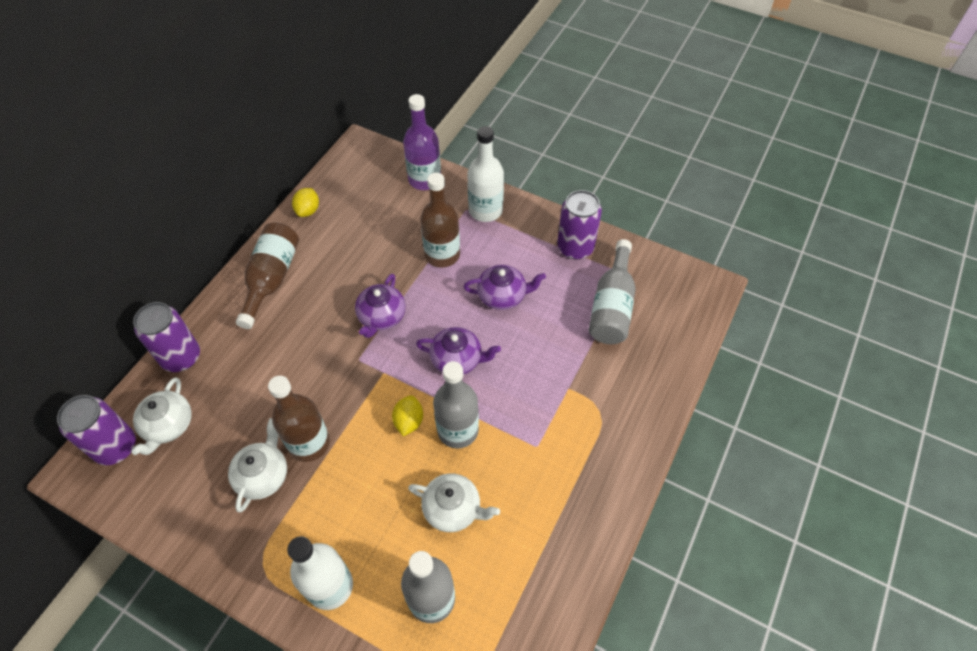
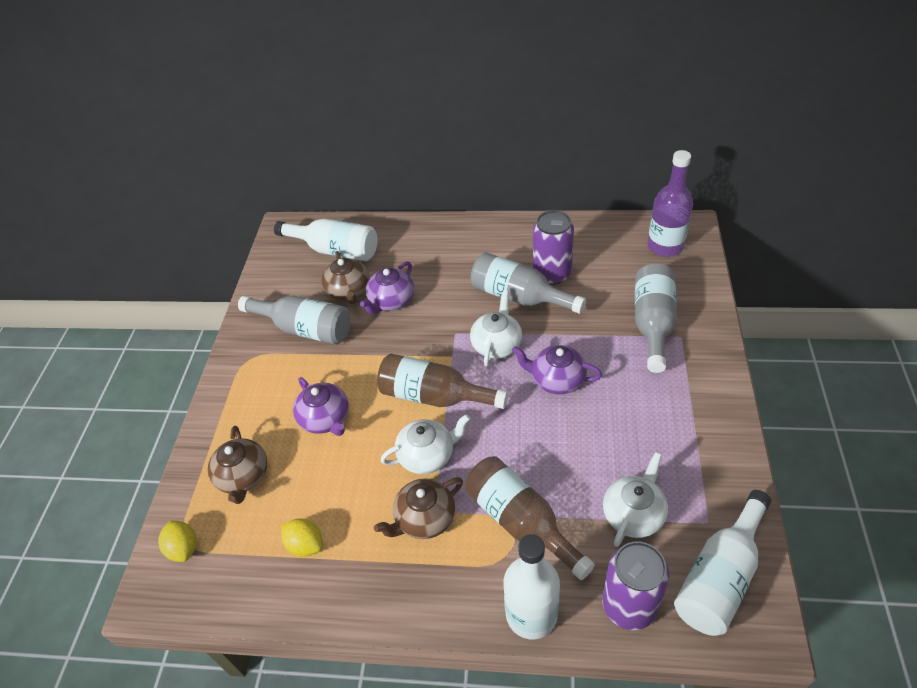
brown bottle: [236,223,299,329] [268,376,330,462] [420,173,460,268] = 3 -> [377,354,508,409] [465,456,595,580] = 2
brown teapot: none = 0 -> [208,426,267,504] [322,251,370,304] [374,477,463,539] = 3
purple can: [57,395,136,465] [133,302,200,372] [557,190,602,260] = 3 -> [533,210,574,285] [602,541,670,630] = 2
white bottle: [287,536,353,610] [467,126,504,222] = 2 -> [274,219,378,261] [504,534,560,639] [674,490,771,636] = 3

